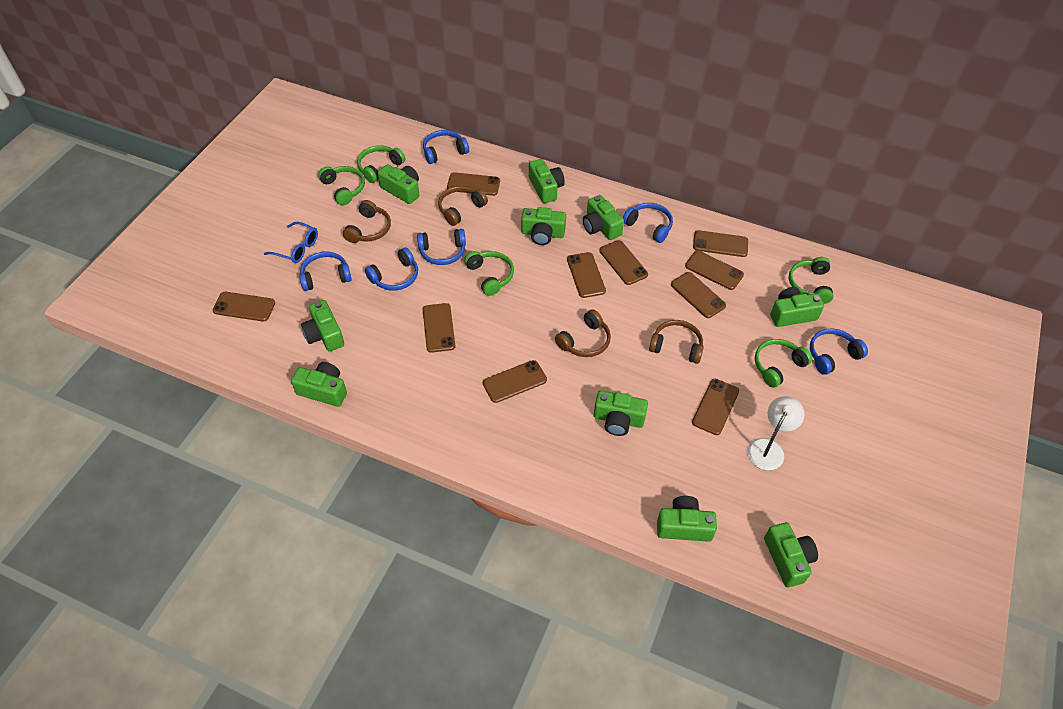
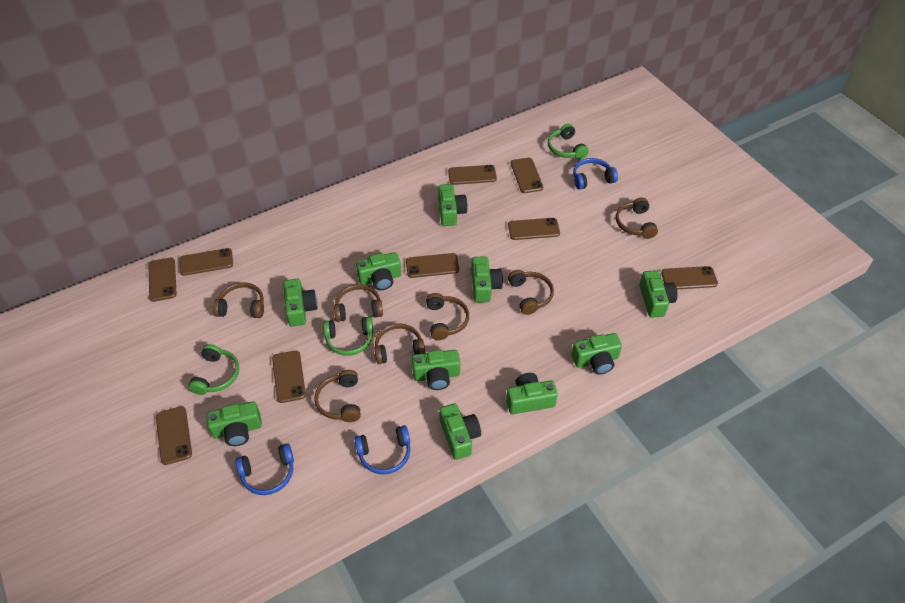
blue glasses: [264,222,318,263] = 1 -> none = 0
blue headphones: [299,251,352,291] [365,247,418,291] [417,229,466,265] [423,130,469,164] [623,203,673,243] [810,328,868,375] = 6 -> [236,444,294,495] [354,425,410,474] [573,158,618,190] = 3
brown headphones: [343,200,391,243] [438,186,488,226] [555,309,611,357] [649,320,704,364] = 4 -> [213,282,264,318] [314,370,361,422] [334,284,383,322] [374,323,425,364] [426,293,469,340] [508,270,554,315] [616,198,658,239] = 7
brown phone: [213,292,275,322] [423,303,455,353] [447,172,500,196] [483,360,547,403] [567,252,606,298] [599,240,648,285] [671,272,726,318] [685,251,744,290] [692,379,739,435] [693,230,748,257] = 10 -> [149,258,177,302] [156,406,192,465] [179,248,233,276] [272,350,306,403] [406,253,459,278] [448,165,497,185] [508,218,560,240] [511,158,543,193] [661,266,718,289] = 9
green headphones: [318,166,365,205] [357,145,405,183] [464,251,514,296] [755,339,812,388] [789,257,833,304] = 5 -> [188,344,239,395] [323,316,373,356] [548,124,589,159] = 3
white lamp: [747,396,805,470] = 1 -> none = 0

